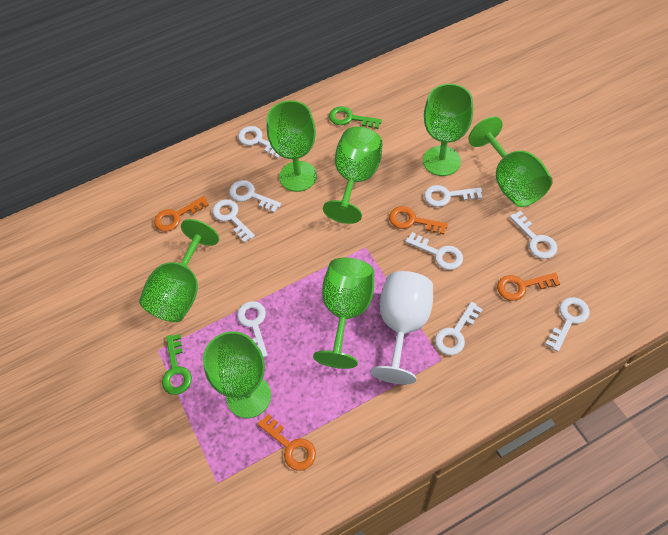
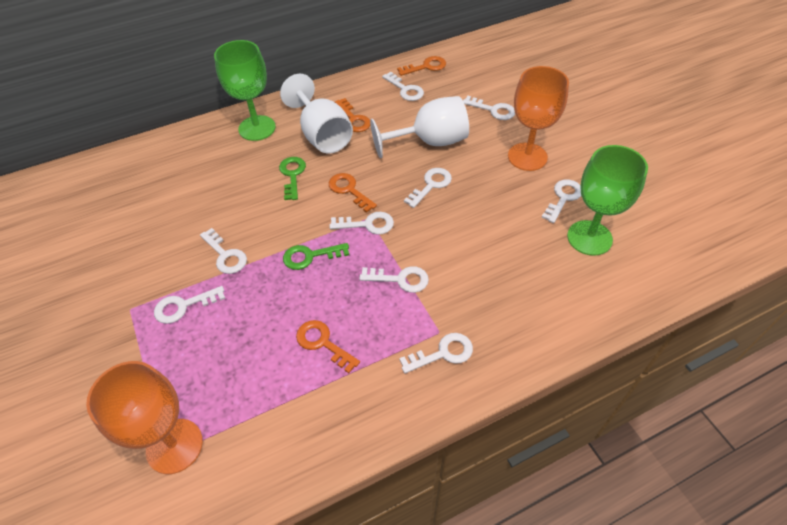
green goblet: [139,219,219,322] [203,331,271,418] [267,100,317,192] [313,258,374,369] [323,127,382,224] [423,84,473,176] [468,116,553,207] = 7 -> [214,40,276,141] [567,145,648,256] = 2
orange goblet: none = 0 -> [86,361,203,474] [508,66,569,171] = 2
white goblet: [371,271,433,384] = 1 -> [280,74,353,154] [370,96,469,158] = 2

